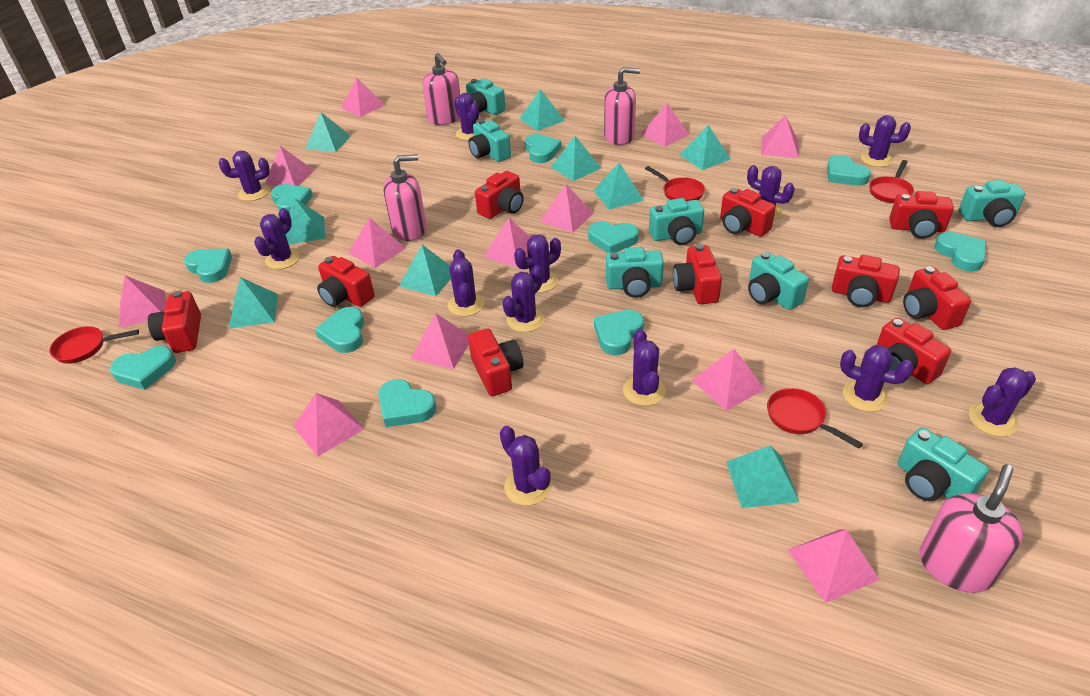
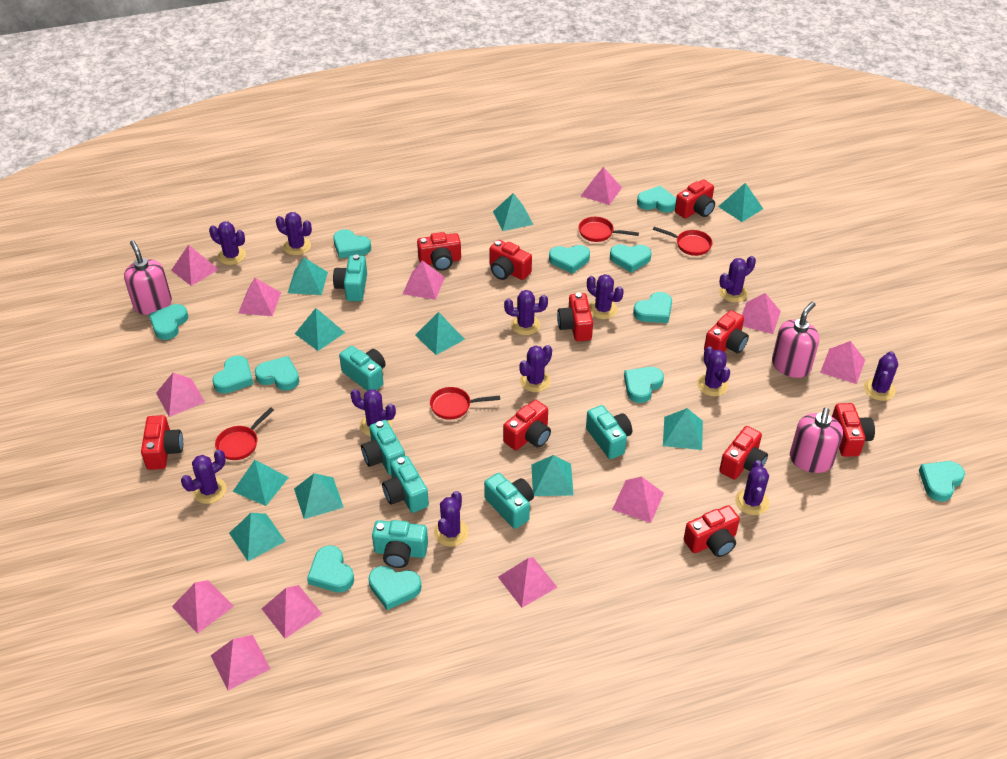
pink soap dispenser: [383,154,427,241] [423,53,460,125] [604,67,640,145] [920,464,1023,593] = 4 -> [124,240,172,315] [772,301,819,378] [790,408,843,473] = 3
turquoise heart: [110,346,176,390] [184,249,232,283] [271,184,313,212] [315,307,364,353] [378,379,436,427] [525,134,562,163] [588,221,639,253] [594,310,644,355] [827,155,871,186] [934,232,986,272] = 10 -> [149,304,188,340] [212,356,254,394] [255,356,299,391] [307,545,354,592] [333,229,371,258] [369,566,422,610] [549,245,590,274] [610,244,652,273] [624,367,664,403] [633,292,672,323] [637,186,676,212] [919,461,965,502] = 12
turquoise pyramid: [228,277,278,329] [286,198,325,245] [306,112,351,152] [399,245,451,296] [519,89,565,131] [551,136,601,181] [593,163,644,209] [680,125,730,170] [726,445,799,508] = 9 -> [229,513,286,561] [232,460,289,506] [288,258,328,295] [294,473,344,519] [295,308,345,351] [415,312,465,355] [493,193,534,231] [531,455,574,496] [663,408,703,450] [718,183,763,222] = 10

